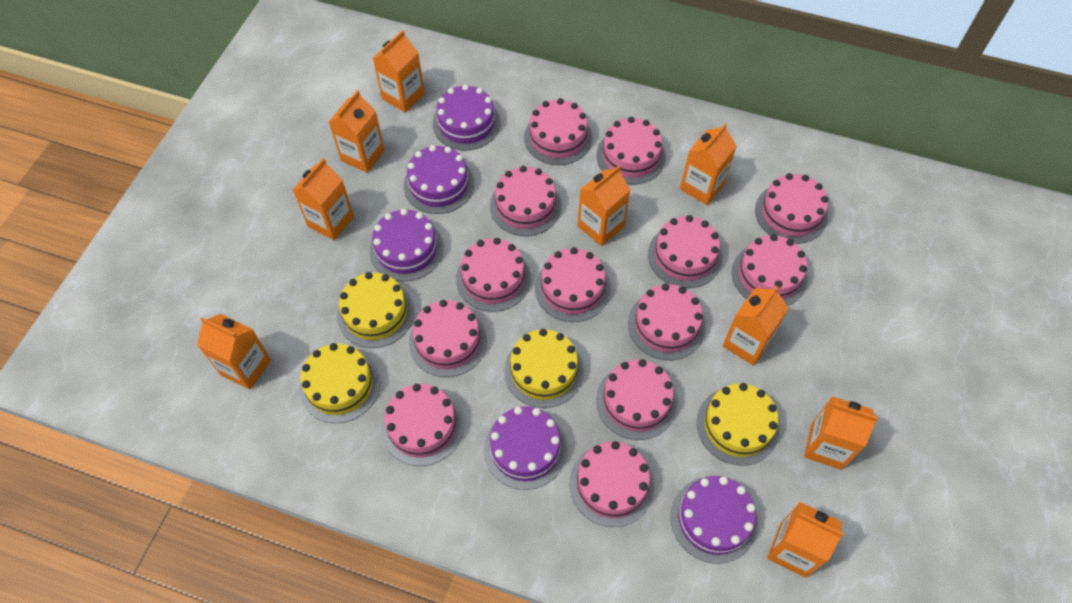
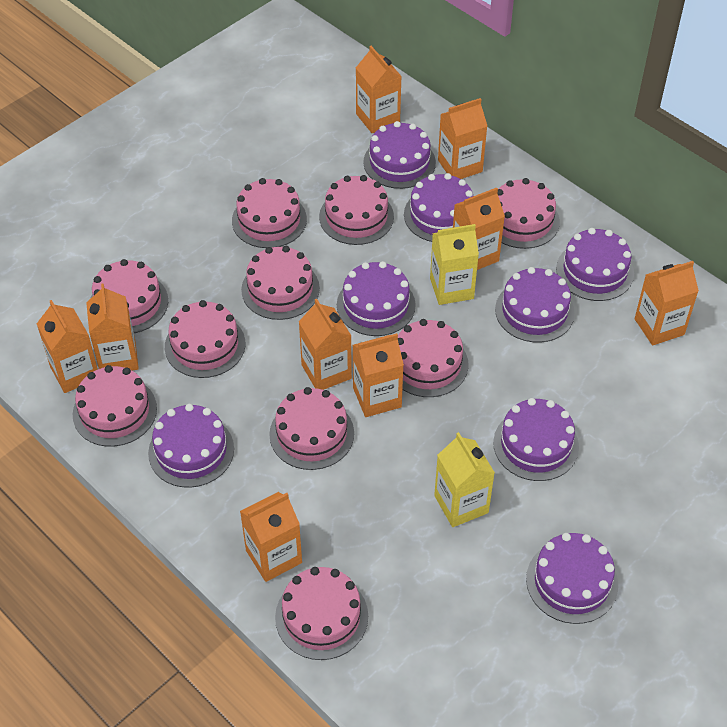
pink cake: [381,384,464,466] [409,300,487,377] [456,238,531,312] [490,166,561,236] [524,98,592,165] [535,247,611,322] [570,441,654,527] [596,117,666,185] [596,359,677,440] [628,284,706,360] [648,215,722,288] [732,234,807,306] [755,173,828,244] = 13 -> [73,365,157,447] [90,259,168,333] [165,300,245,378] [232,178,307,248] [241,246,320,320] [269,387,354,470] [275,567,368,660] [319,175,394,245] [398,319,469,397] [497,178,560,249] = 10
purple cake: [370,209,444,281] [404,145,474,214] [433,84,500,151] [484,406,567,490] [671,476,758,564] = 5 -> [148,404,234,488] [337,261,416,336] [363,121,436,189] [404,173,473,242] [493,398,579,481] [495,267,575,343] [526,533,618,624] [556,228,634,301] = 8
yellow cake: [299,343,380,423] [337,272,414,348] [504,329,584,408] [697,383,779,466] = 4 -> none = 0
yellow carton: none = 0 -> [430,224,479,305] [434,432,495,527] = 2

